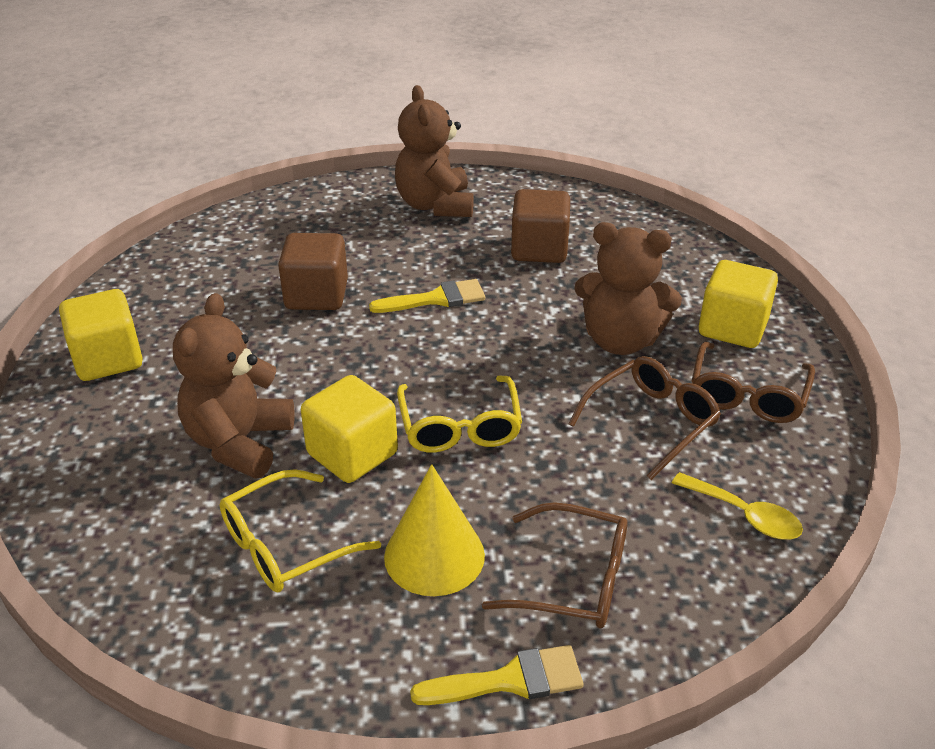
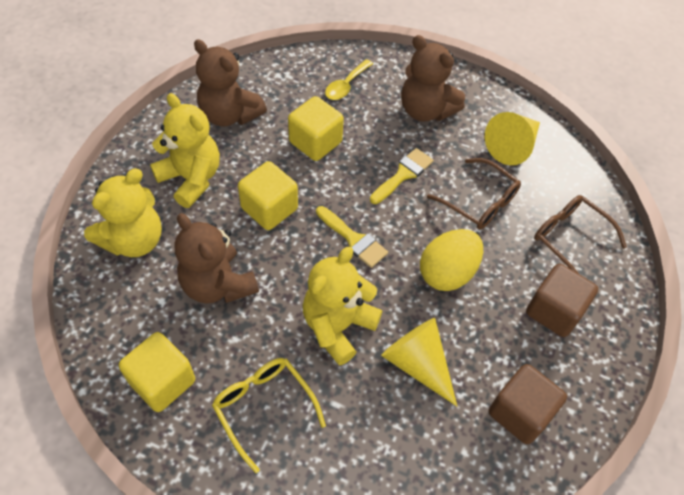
brown glasses: [482,502,628,628] [568,356,721,480] [692,342,815,423] = 3 -> [427,158,521,230] [534,195,627,274] = 2
yellow cone: [384,464,485,596] = 1 -> [381,318,457,406] [485,112,540,165] = 2
yellow egg: none = 0 -> [420,229,483,291] = 1
yellow glasses: [220,469,381,592] [397,375,522,453] = 2 -> [212,358,326,473] = 1
yellow teddy bear: none = 0 -> [84,168,162,257] [150,93,220,208] [303,247,382,366] = 3

